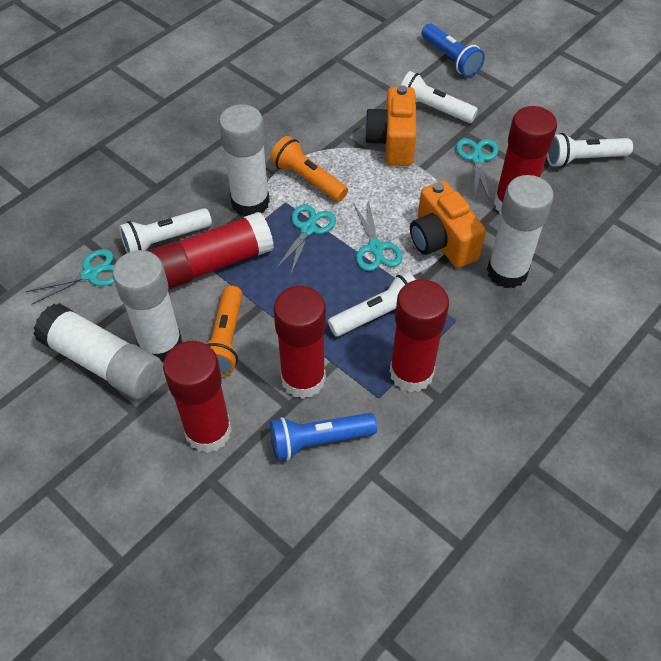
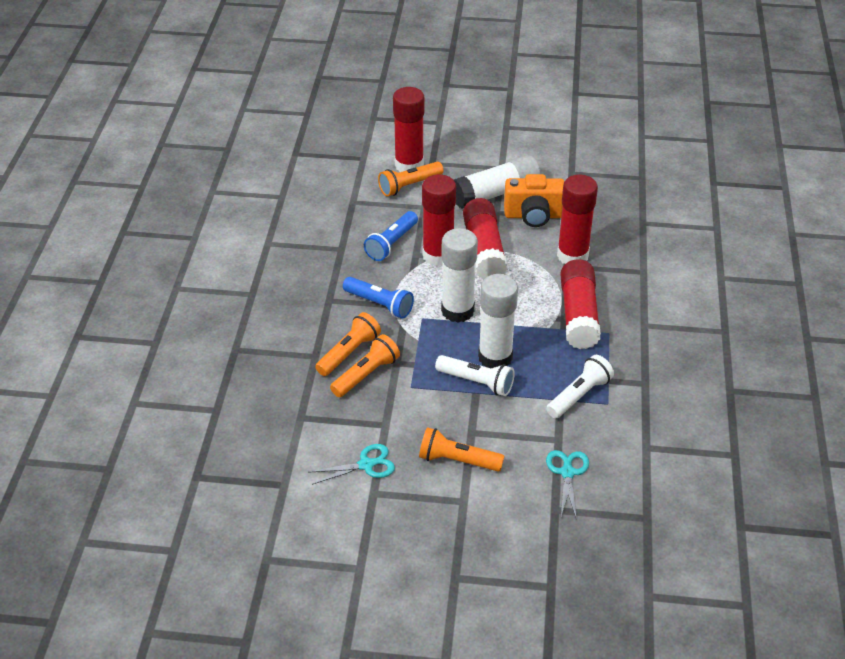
orange camera: [365,85,416,166] [410,180,486,268] = 2 -> [504,174,564,227] = 1
orange flashlight: [206,286,243,376] [270,136,348,202] = 2 -> [315,312,381,376] [330,334,400,397] [378,162,444,196] [419,427,504,472] = 4
turquoise scissors: [26,249,114,305] [276,204,336,274] [353,203,403,271] [456,138,499,201] = 4 -> [308,444,395,485] [546,450,589,520] = 2
white flashlight: [119,208,212,253] [328,272,415,337] [401,71,478,123] [547,133,633,168] = 4 -> [435,355,515,396] [546,355,614,418] = 2
white glue stick: [33,303,163,399] [112,250,182,363] [219,104,270,216] [487,175,554,288] = 4 -> [441,228,478,323] [454,155,540,209] [478,274,518,368] = 3

